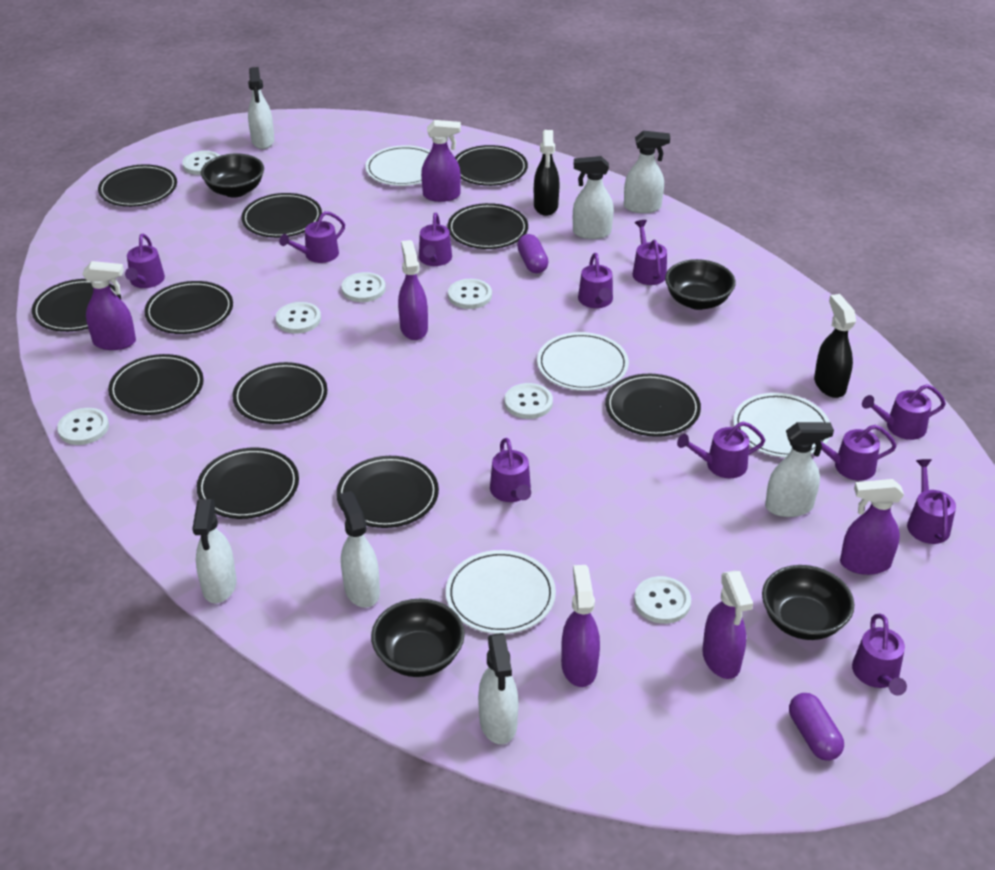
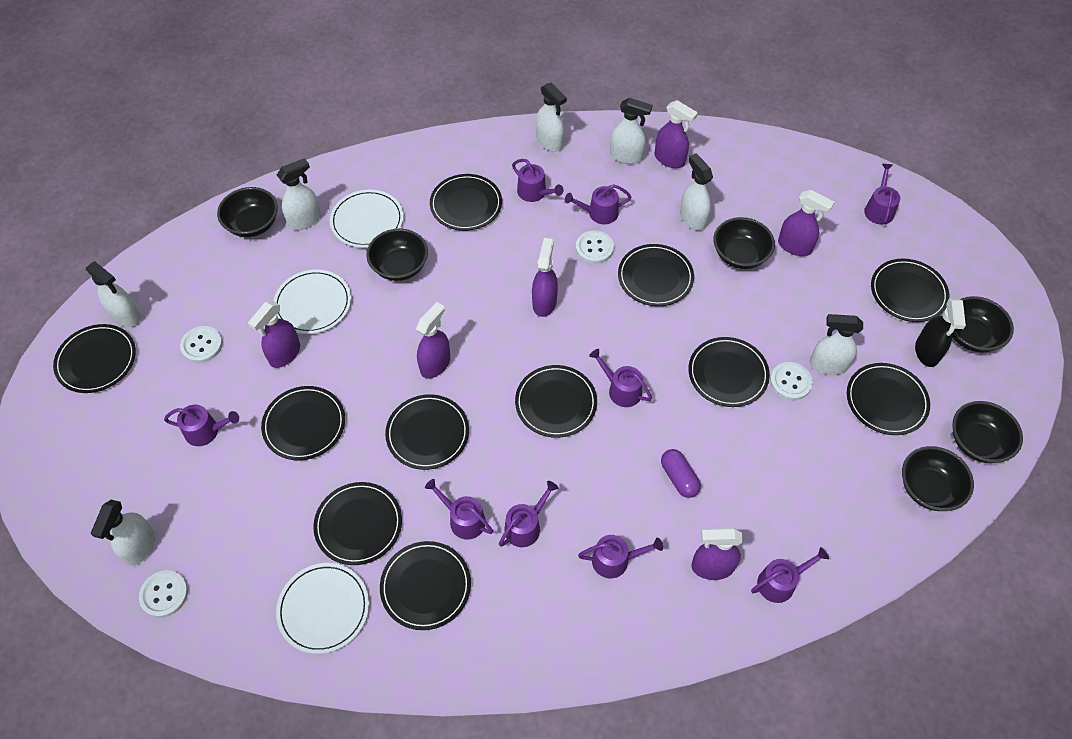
black bowl: [201,154,264,198] [371,599,465,677] [665,259,736,310] [762,565,855,640] = 4 -> [217,187,278,237] [366,228,428,281] [714,217,775,269] [902,446,974,511] [952,401,1023,463] [953,296,1014,353] = 6
black spray bottle: [534,130,560,216] [814,294,856,398] = 2 -> [915,298,966,367] = 1
purple capsule: [517,234,548,273] [789,693,844,761] = 2 -> [661,449,701,498] = 1
purple watering can: [125,234,165,288] [279,211,345,263] [419,213,452,266] [490,438,531,502] [578,253,613,308] [633,220,667,285] [677,422,765,478] [813,425,897,481] [852,614,907,696] [862,384,946,440] [907,459,956,544] = 11 -> [164,405,239,446] [425,479,493,540] [499,481,558,547] [512,159,563,202] [565,184,631,224] [578,535,663,578] [589,349,652,407] [751,547,829,603] [864,164,900,225] = 9
white button: [57,408,109,445] [182,151,220,175] [275,302,321,334] [341,272,386,302] [448,279,492,309] [505,383,553,419] [634,576,691,624] = 7 -> [139,570,188,618] [180,326,223,363] [576,230,614,264] [770,362,813,400] = 4
white plate: [365,145,430,186] [446,550,556,634] [537,332,629,391] [733,393,830,458] = 4 -> [273,269,351,334] [276,563,369,654] [330,190,403,248] = 3

